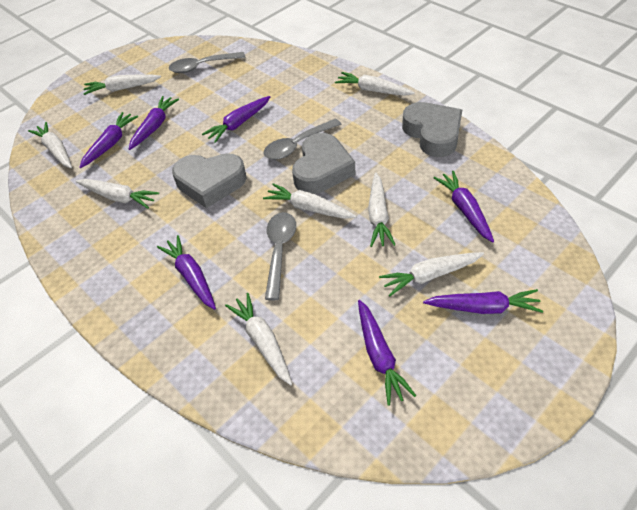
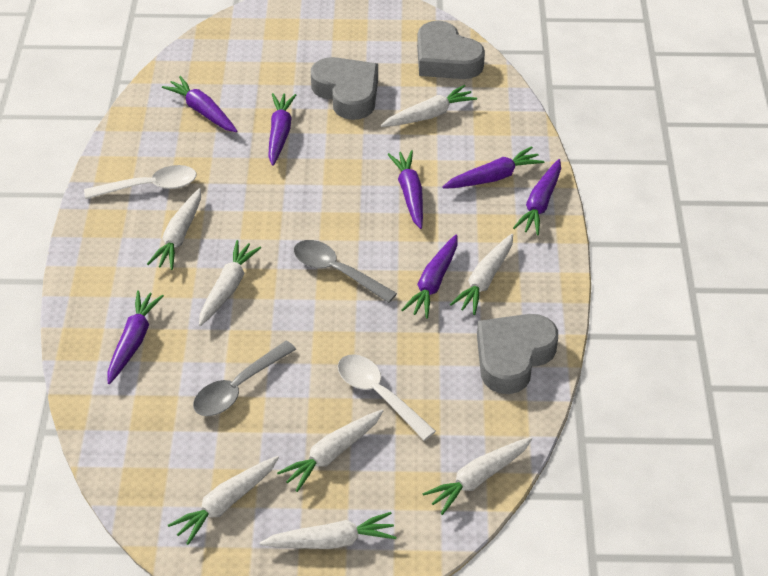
grey spoon: [169,52,245,73] [264,118,341,160] [265,212,296,300] = 3 -> [193,341,296,416] [294,240,397,303] = 2
white spoon: none = 0 -> [84,165,197,199] [338,354,436,441] = 2

